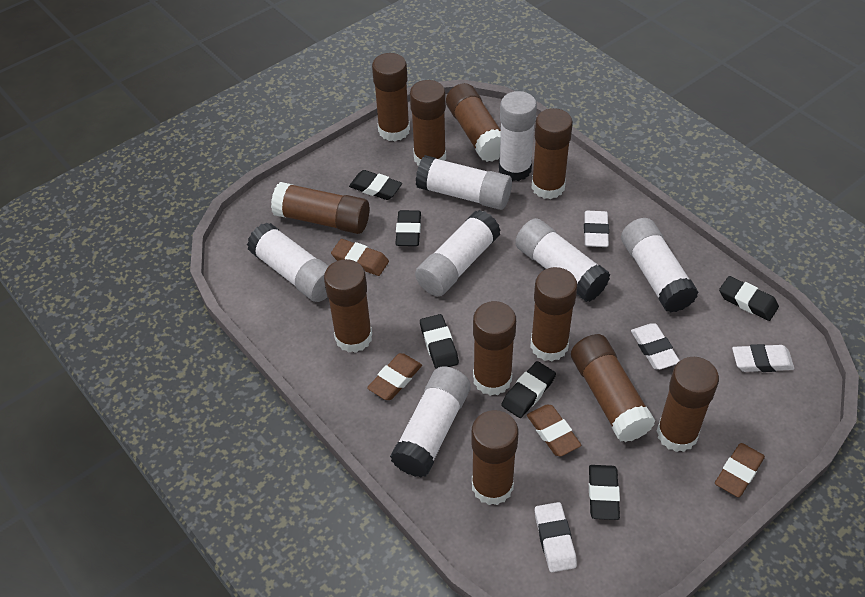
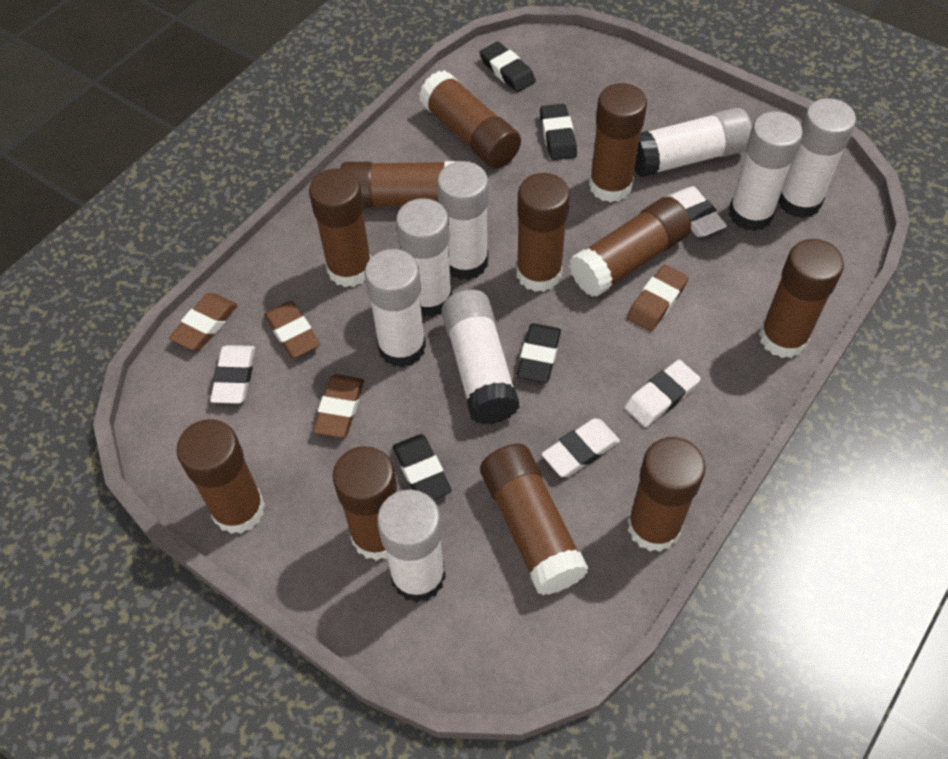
black eraser: [349,170,402,200] [395,210,421,246] [420,314,459,369] [501,361,556,418] [589,465,620,520] [719,276,779,321] = 6 -> [393,434,452,500] [479,41,536,92] [517,323,561,383] [540,104,577,160] = 4
white glue stick: [247,222,329,302] [390,366,470,478] [415,210,501,296] [416,155,512,210] [499,91,537,181] [515,218,610,302] [621,218,698,313] = 7 -> [365,249,426,368] [377,490,446,603] [396,198,452,317] [437,161,489,280] [442,290,520,424] [634,107,752,177] [729,111,803,231] [778,98,856,218] = 8

